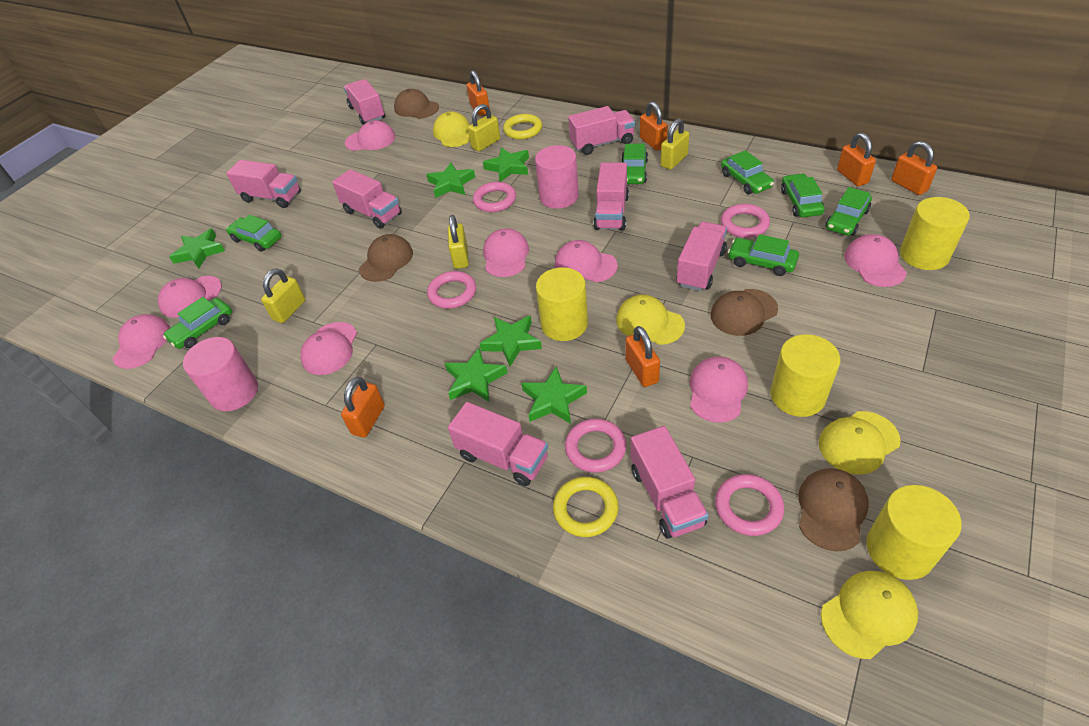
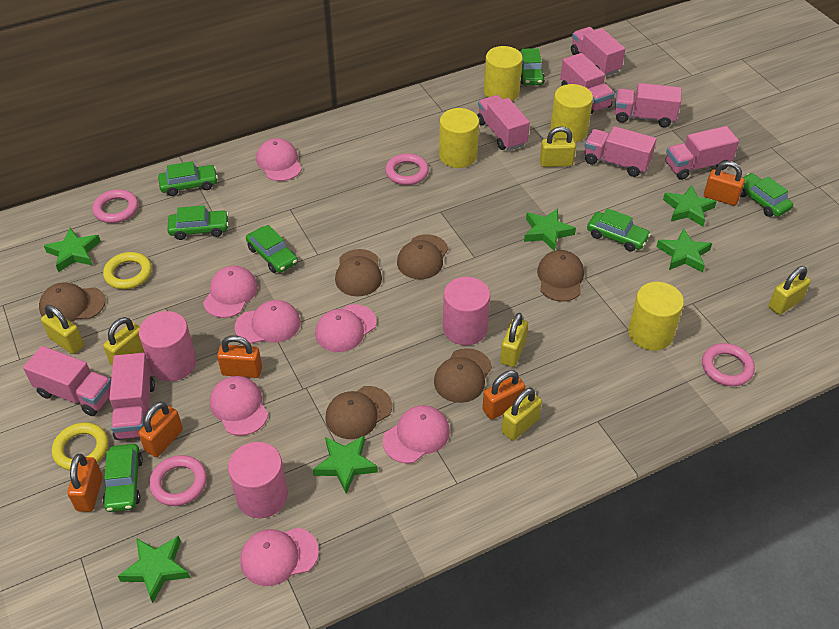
brown cap: [359,234,413,282] [394,89,439,119] [710,289,778,336] [798,468,869,551] = 4 -> [39,282,106,322] [325,386,392,439] [335,249,382,296] [397,234,448,279] [434,348,492,403] [537,250,584,302] = 6
orange padlock: [341,377,385,438] [466,70,490,116] [625,326,660,387] [640,101,668,151] [837,132,876,186] [891,141,937,195] = 6 -> [67,454,103,512] [138,401,183,457] [217,335,262,378] [482,370,525,420] [704,161,745,206] = 5
pink cap: [113,314,170,369] [158,276,222,318] [300,322,357,375] [345,120,395,151] [483,228,529,277] [555,240,618,282] [690,356,748,423] [844,234,907,287] = 8 -> [203,266,258,318] [210,376,268,436] [235,300,301,344] [240,528,319,586] [256,138,302,181] [315,304,376,352] [383,405,450,464] = 7
pink cylinder: [183,337,258,411] [535,145,579,209] = 2 -> [139,311,196,381] [228,442,288,518] [443,277,490,345] = 3
pink ring: [427,271,476,309] [473,182,516,212] [565,419,626,473] [715,474,784,536] [721,204,770,238] = 5 -> [92,189,138,223] [149,455,207,506] [385,153,429,185] [702,343,755,386] = 4
yellow cap: [433,111,470,147] [616,294,685,345] [819,411,901,475] [821,571,918,659] = 4 -> none = 0
yellow padlock: [261,269,305,323] [448,215,469,269] [468,104,500,151] [660,118,689,170] = 4 -> [41,305,84,354] [103,317,144,366] [500,313,528,367] [501,388,542,441] [540,126,576,167] [768,266,811,315] = 6

